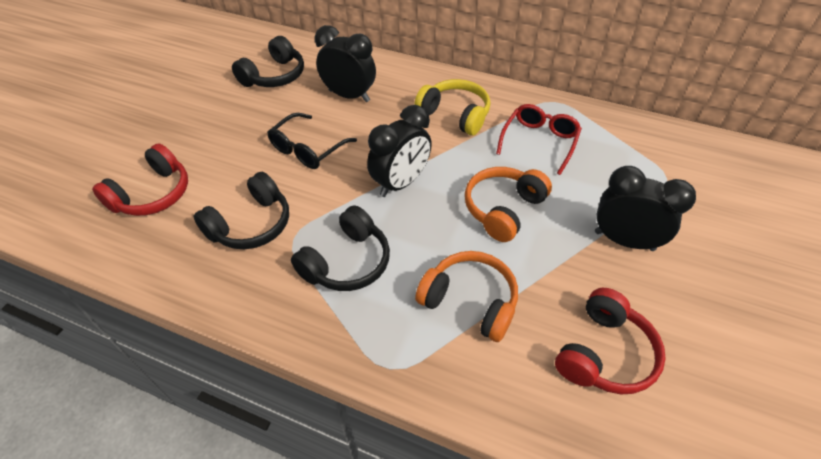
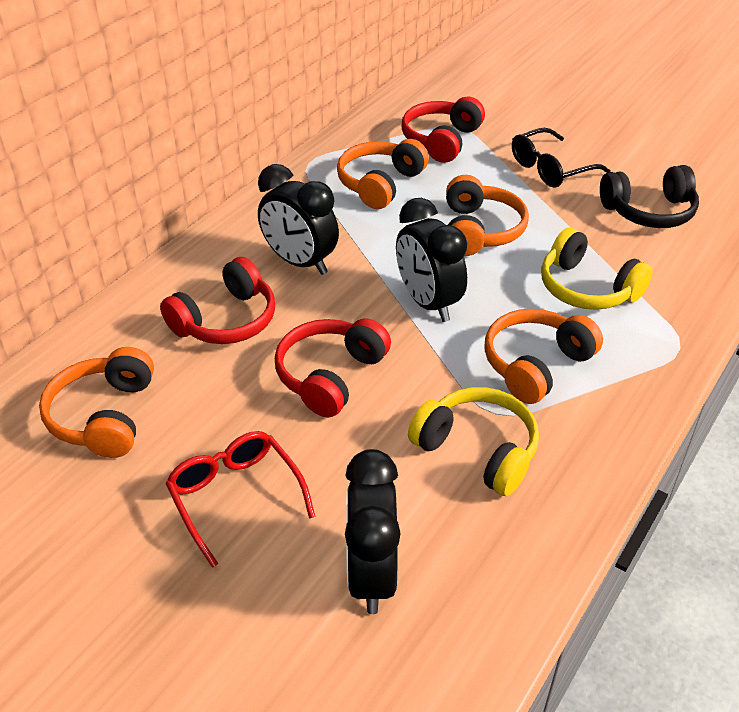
black headphones: [194,172,289,249] [232,36,304,87] [291,206,390,291] = 3 -> [600,165,699,228] = 1
orange headphones: [415,251,518,342] [465,167,552,242] = 2 -> [39,347,154,458] [337,139,429,209] [446,175,529,256] [484,309,603,404] = 4
red headphones: [92,143,188,216] [555,288,666,394] = 2 -> [160,257,275,344] [275,318,391,418] [402,96,485,163] = 3
yellow headphones: [414,79,490,135] = 1 -> [408,387,539,496] [541,228,653,310] = 2

